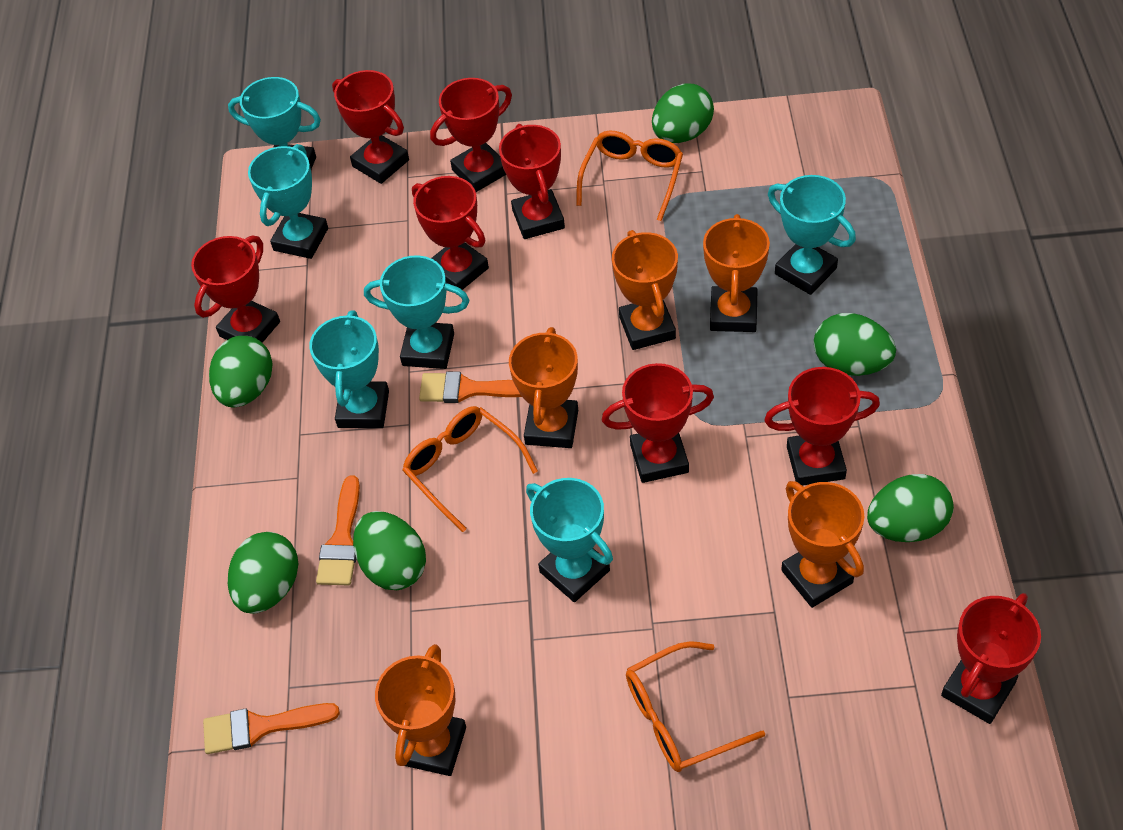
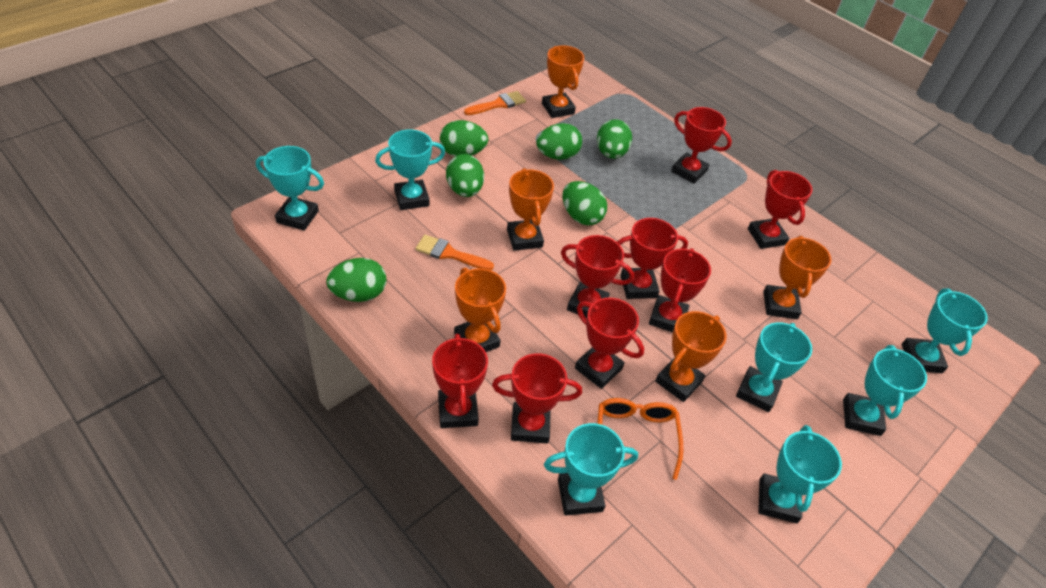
orange brush: [203,703,340,754] [316,476,360,585] [419,372,522,403] = 3 -> [415,235,494,270] [464,91,526,115] = 2
orange glasses: [402,406,538,532] [576,130,683,221] [626,641,765,772] = 3 -> [597,398,683,480] = 1
turquoise trophy: [228,77,321,169] [248,144,328,259] [309,311,389,428] [364,255,469,369] [526,478,613,602] [768,175,856,295] = 6 -> [256,146,324,231] [375,129,445,210] [544,423,638,516] [736,322,812,412] [758,425,842,523] [843,345,927,436] [902,288,988,373] = 7

